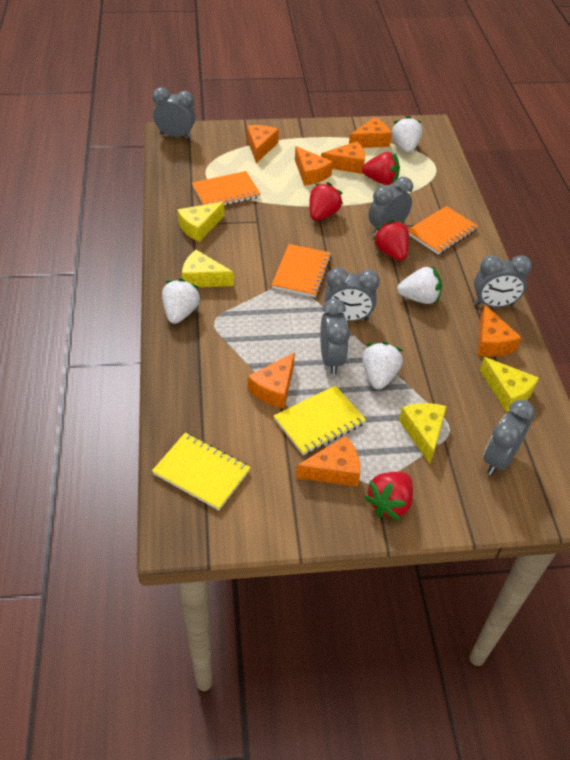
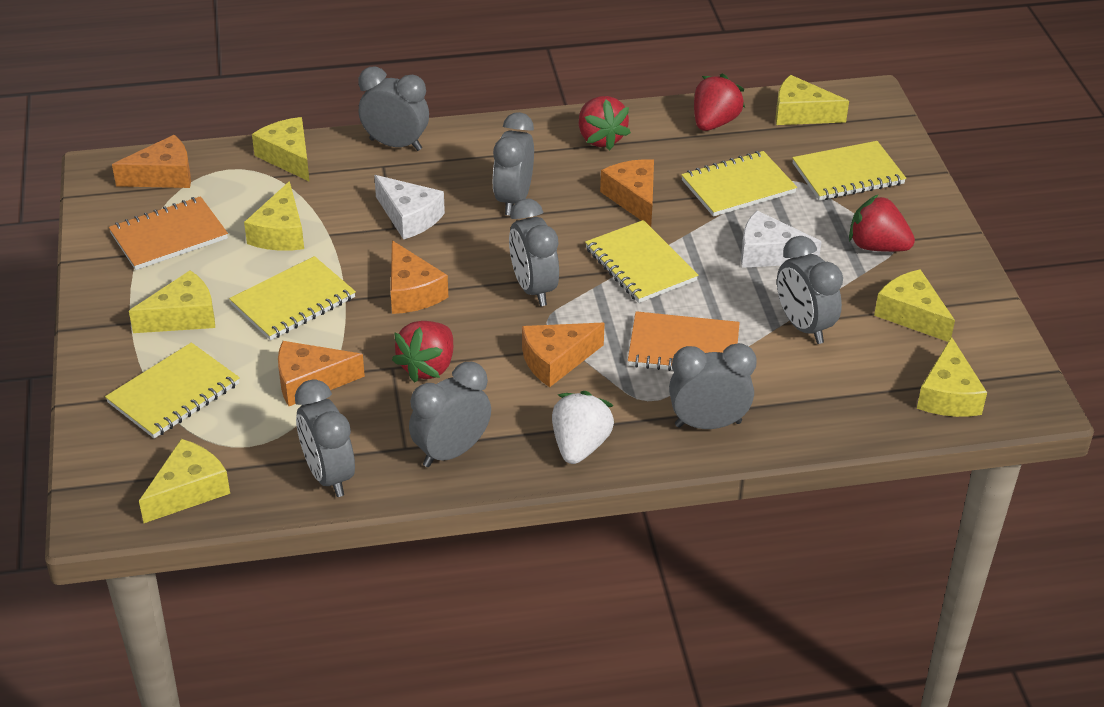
grey clock: [152,87,195,139] [320,299,350,374] [325,267,380,321] [369,177,413,236] [474,255,532,307] [484,400,535,475] = 6 -> [295,379,355,497] [358,67,429,151] [409,362,491,467] [493,112,534,215] [509,199,559,306] [669,343,757,429] [777,236,843,344] = 7
orange cheese: [247,125,279,163] [248,352,295,408] [295,146,333,186] [296,436,360,486] [321,141,365,174] [349,117,392,148] [478,304,521,356] = 7 -> [112,135,191,188] [278,341,365,406] [391,240,448,314] [522,323,605,387] [600,159,654,227] = 5
orange notebook: [192,171,261,205] [272,244,332,297] [408,206,478,255] = 3 -> [109,196,228,270] [628,311,740,371] = 2
white cheese: none = 0 -> [374,175,445,240] [741,210,822,268] = 2
white strawberry: [162,279,201,324] [362,342,403,390] [391,116,422,153] [397,267,442,304] = 4 -> [552,391,614,464] = 1
yellow cheese: [177,202,224,242] [182,250,234,287] [399,403,447,464] [480,357,539,412] = 4 -> [129,270,215,333] [139,439,230,523] [244,181,304,251] [252,117,310,182] [775,75,849,125] [874,269,955,342] [917,337,987,417] = 7
yellow notebook: [152,433,251,510] [274,385,366,455] = 2 -> [105,342,240,438] [229,256,356,340] [585,220,698,303] [681,151,797,217] [792,141,906,200] = 5

